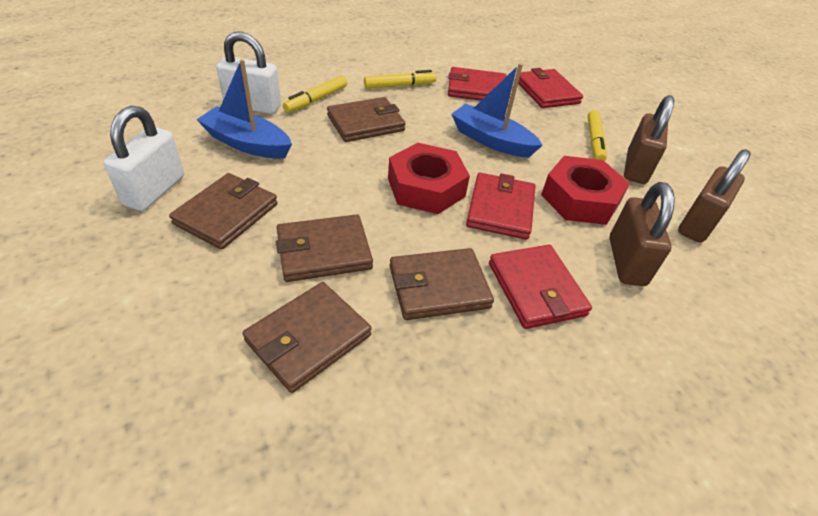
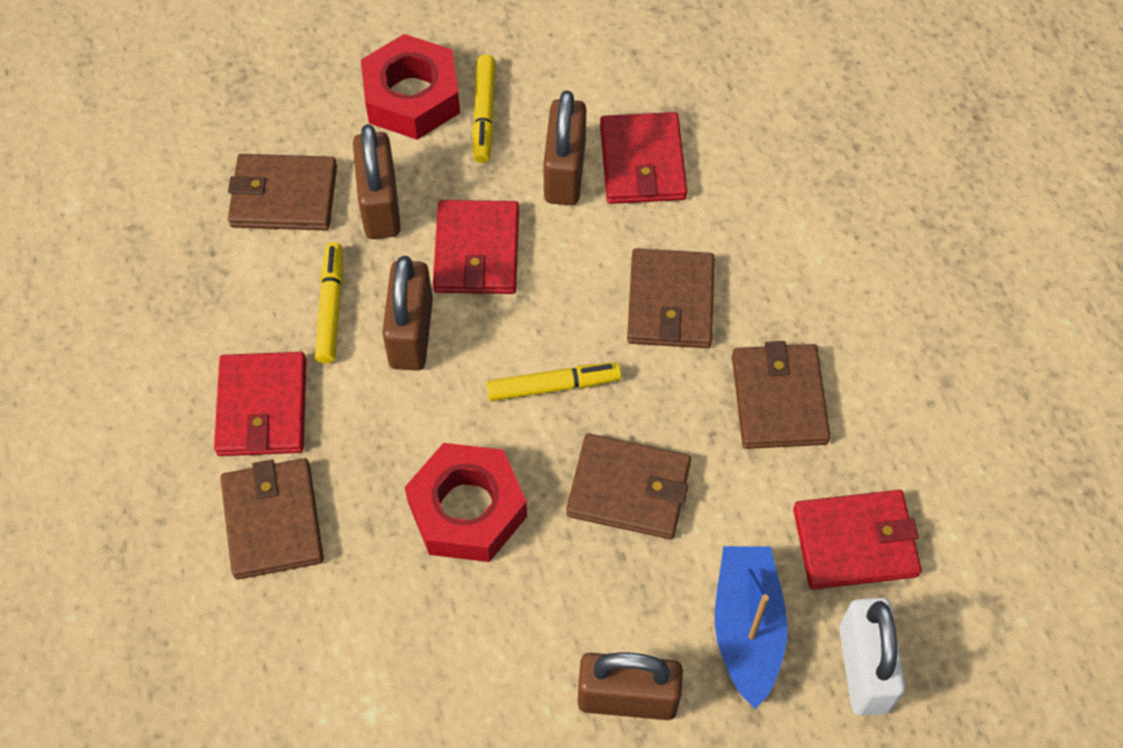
blue boat: [196,59,292,158] [451,63,543,158] = 2 -> [715,546,788,709] = 1
brown padlock: [610,182,675,286] [624,95,674,184] [678,149,751,243] = 3 -> [353,124,401,239] [382,256,433,371] [543,90,586,205] [578,652,683,720] = 4
white padlock: [103,106,184,211] [216,31,281,114] = 2 -> [839,598,905,716] = 1

